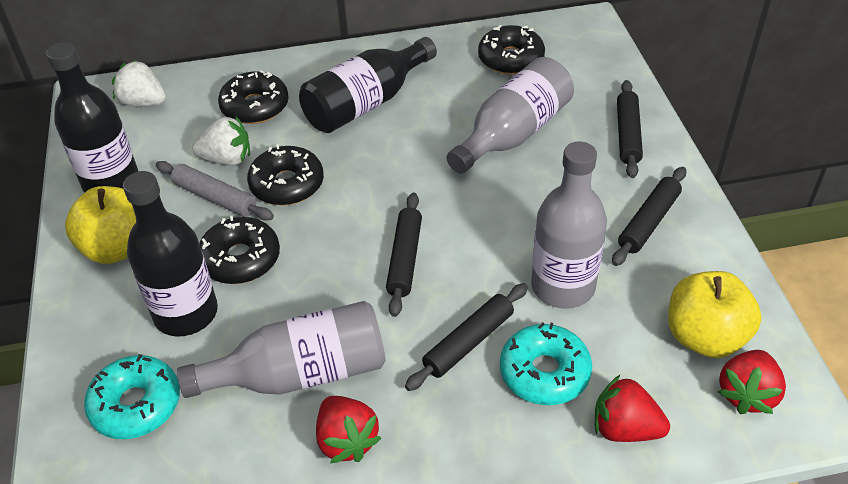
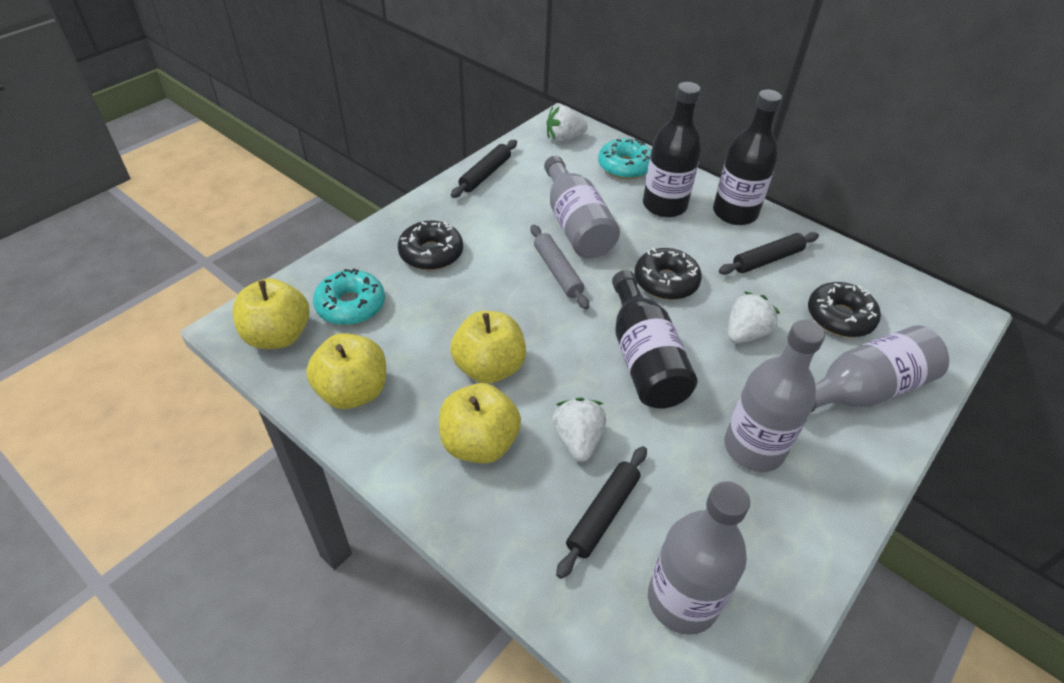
black donut: [199,215,280,284] [218,70,289,124] [247,144,324,205] [478,25,545,75] = 4 -> [398,220,463,270] [634,248,702,300] [808,282,881,337] = 3
black rolling pin: [386,193,422,317] [405,283,528,391] [612,167,686,266] [617,80,643,178] = 4 -> [451,140,517,198] [556,446,647,579] [719,232,819,275] = 3
grey bottle: [177,301,386,398] [447,57,574,174] [531,142,607,309] = 3 -> [544,156,620,258] [648,481,750,635] [724,320,825,472] [810,325,949,413] = 4
red strawberry: [316,396,382,463] [595,374,670,442] [718,350,786,414] = 3 -> none = 0
white strawberry: [112,60,166,107] [192,116,250,165] = 2 -> [546,105,588,142] [552,398,606,462] [728,291,780,343] = 3
yellow apple: [65,186,136,264] [668,271,762,358] = 2 -> [233,278,309,349] [306,333,386,409] [439,383,521,464] [450,311,526,384] = 4

